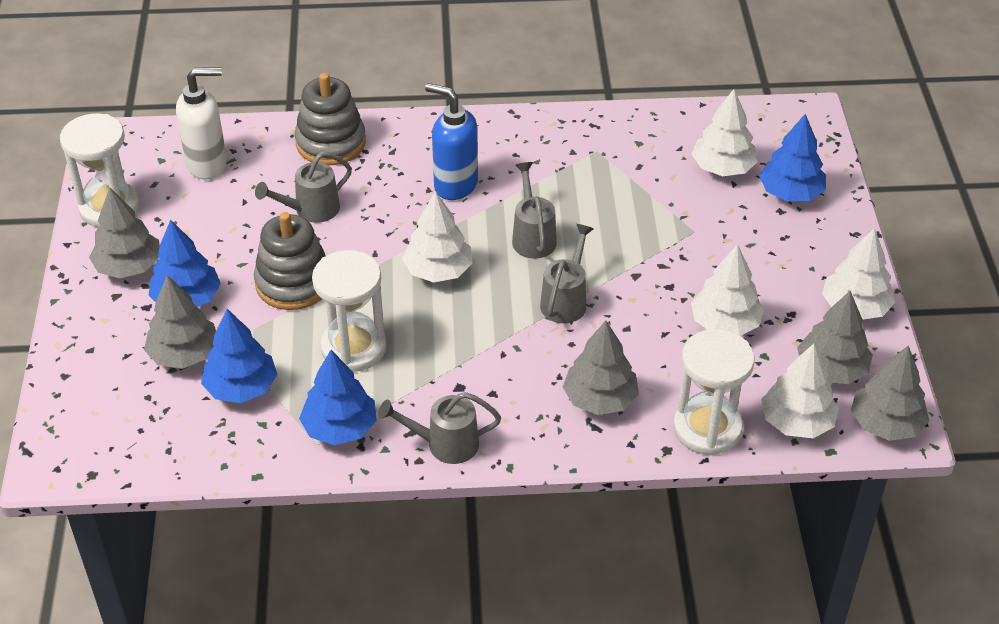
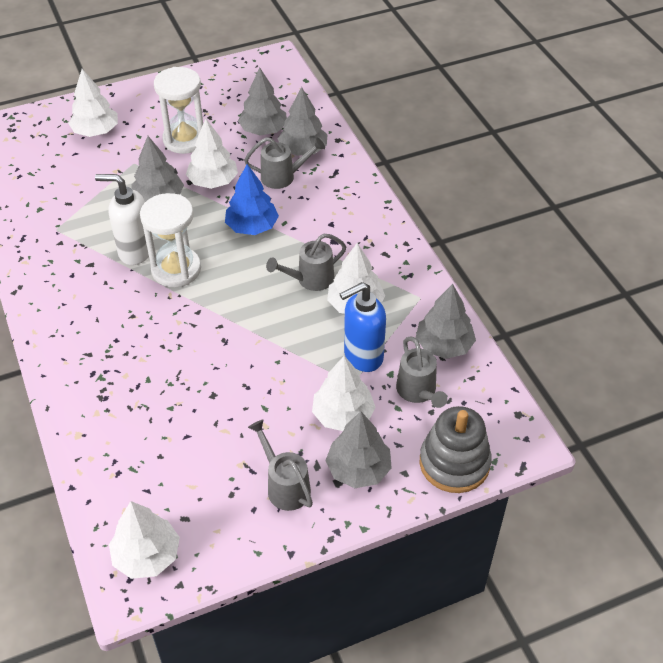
blue tree: [148,220,221,307] [201,309,278,403] [299,350,377,445] [759,114,826,201] = 4 -> [225,164,279,235] = 1
grey stacking toy: [254,212,326,310] [295,73,366,165] = 2 -> [420,406,492,493] = 1
white hourglass: [60,114,140,227] [312,250,387,372] [673,329,755,455] = 3 -> [140,193,201,287] [154,67,203,154] = 2

